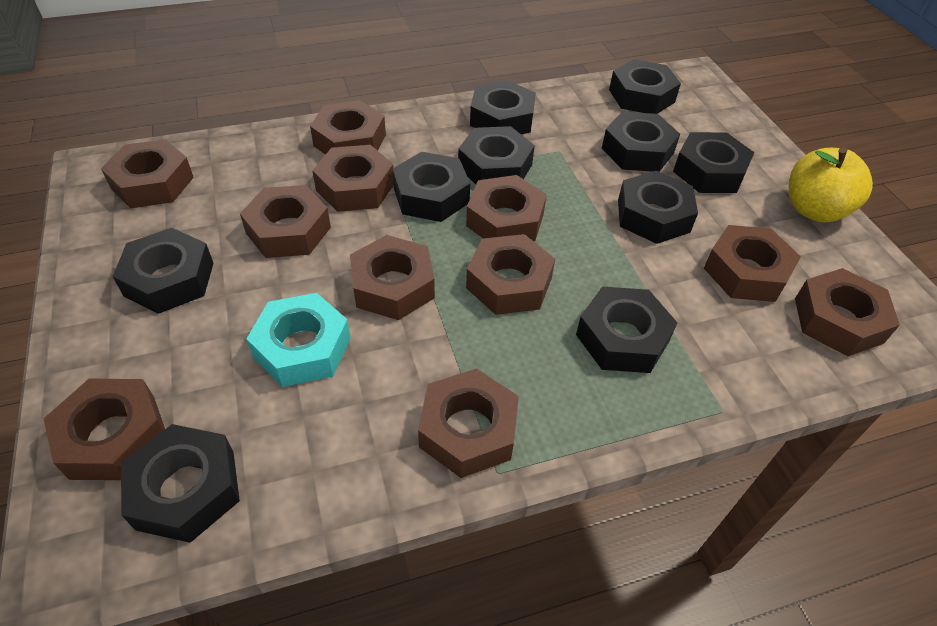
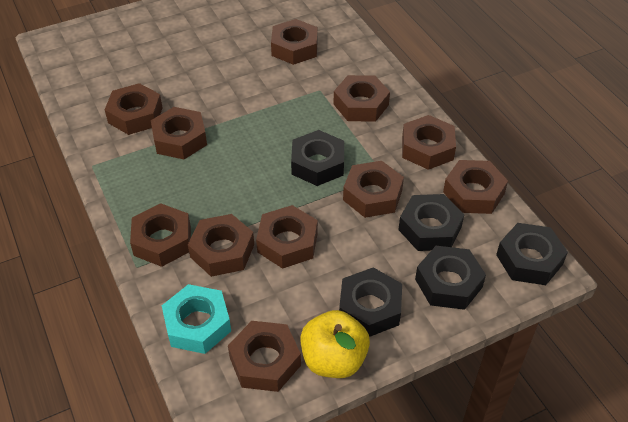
black nut: [113,228,214,314] [121,424,240,543] [393,152,470,222] [458,126,535,184] [470,80,536,135] [576,287,678,373] [602,112,680,172] [609,59,681,114] [618,171,698,244] [673,132,755,193] = 10 -> [291,130,344,186] [339,267,402,337] [398,194,464,251] [415,246,486,310] [496,223,568,285] = 5

